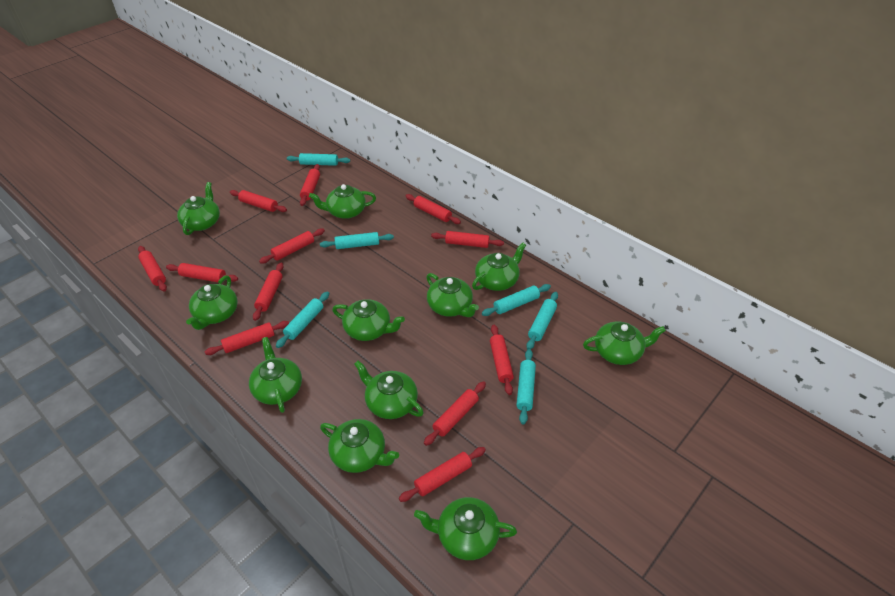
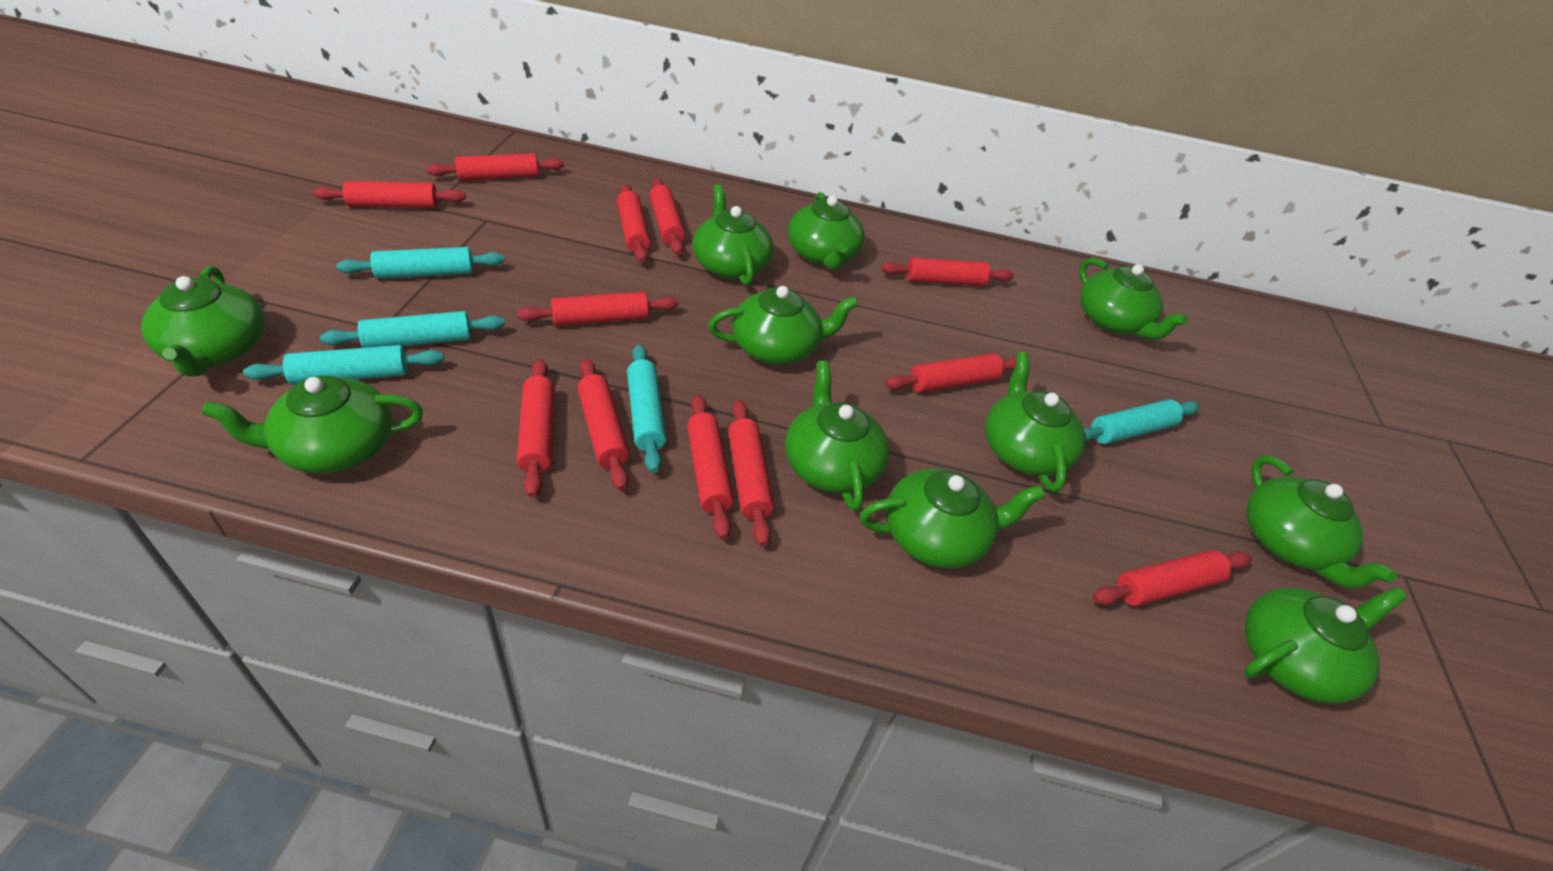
turquoise rolling pin: [276,291,329,348] [287,153,350,166] [320,232,394,249] [482,284,551,316] [517,349,536,424] [526,292,558,349] = 6 -> [243,345,444,385] [320,311,505,348] [337,247,504,279] [627,344,667,473] [1083,399,1200,444] = 5

